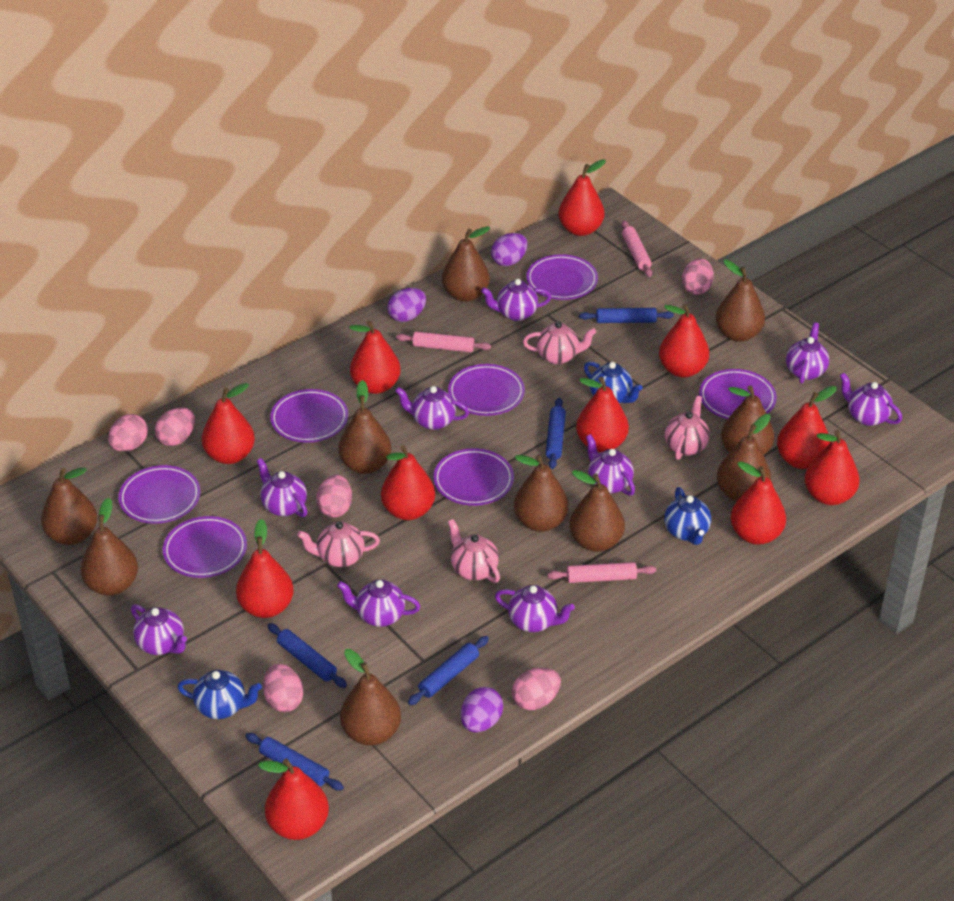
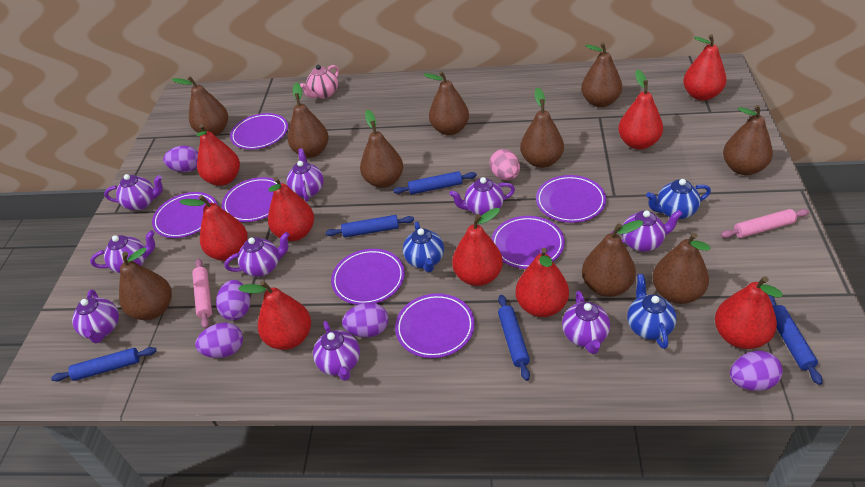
pink egg: [108,414,148,451] [155,407,195,446] [263,664,303,712] [316,475,352,518] [512,668,561,710] [682,258,714,295] = 6 -> [489,149,520,180] = 1
pink rolling pin: [396,332,491,352] [547,562,656,583] [621,221,652,277] = 3 -> [192,259,212,329] [721,209,809,238] = 2
pink teapot: [297,521,380,567] [448,519,500,583] [523,321,596,364] [665,396,710,460] = 4 -> [300,65,339,99] = 1
purple egg: [387,288,426,322] [461,687,503,732] [491,233,528,266] = 3 -> [163,146,198,172] [195,323,243,358] [216,280,250,321] [342,302,388,337] [730,351,783,391] = 5
red pear: [202,383,255,464] [236,519,294,618] [258,759,329,840] [349,320,401,394] [381,445,435,520] [558,159,606,236] [576,377,629,452] [659,303,709,377] [731,461,786,545] [777,386,837,469] [805,429,859,505] = 11 -> [179,195,248,261] [196,124,240,186] [238,281,311,350] [268,177,314,241] [452,208,503,286] [515,248,569,317] [618,70,663,149] [683,34,727,101] [715,276,783,349] = 9

